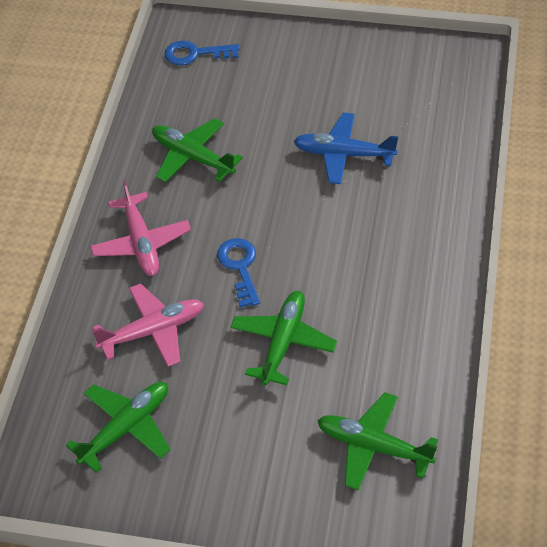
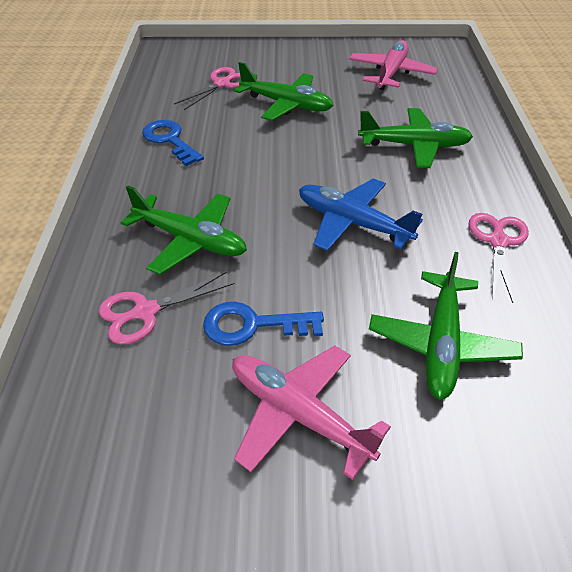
pink scissors: none = 0 -> [99,272,235,345] [174,67,241,110] [469,213,529,303] = 3

